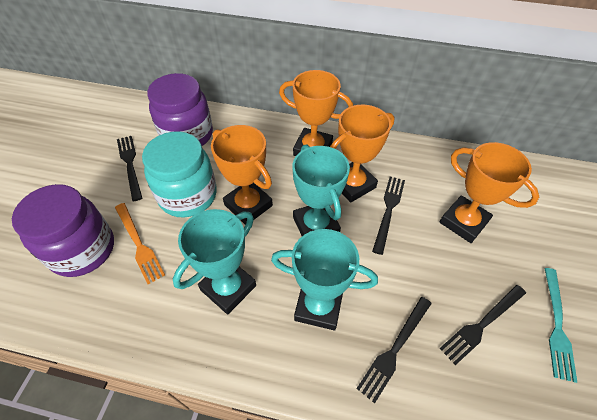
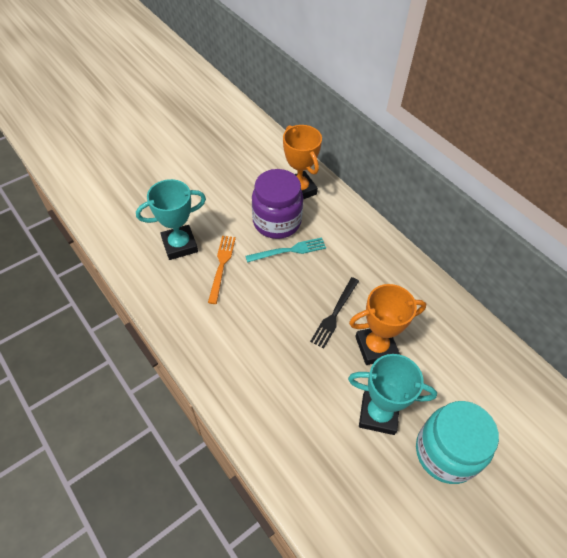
black fork: [117,136,142,201] [356,297,432,403] [372,176,405,255] [439,285,526,365] = 4 -> [310,277,359,348] = 1
orange trophy: [211,125,273,225] [279,70,353,156] [330,105,395,203] [440,142,539,243] = 4 -> [283,125,322,199] [349,284,426,365] = 2
purple jar: [12,184,114,277] [147,73,213,146] = 2 -> [252,169,303,239] = 1
turquoise trophy: [173,209,256,314] [271,229,378,330] [292,144,350,236] = 3 -> [136,179,206,260] [348,354,437,435] = 2

